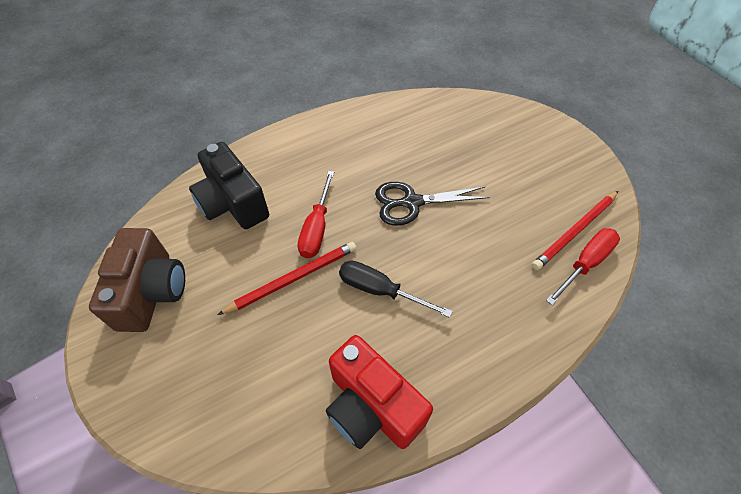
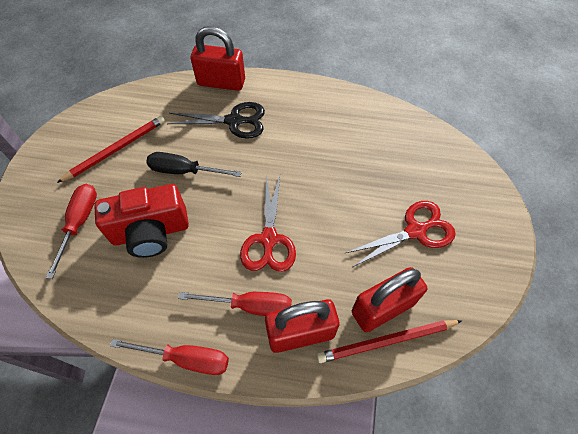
black camera: [189,142,269,229] = 1 -> none = 0
brown camera: [89,228,185,332] = 1 -> none = 0
red padlock: none = 0 -> [191,26,245,91] [265,299,339,353] [352,267,427,332] = 3
red scissors: none = 0 -> [240,175,296,272] [346,201,456,267] = 2
red screwdriver: [298,171,334,258] [546,228,620,305] = 2 -> [46,184,97,279] [110,339,229,375] [178,292,292,316] = 3

